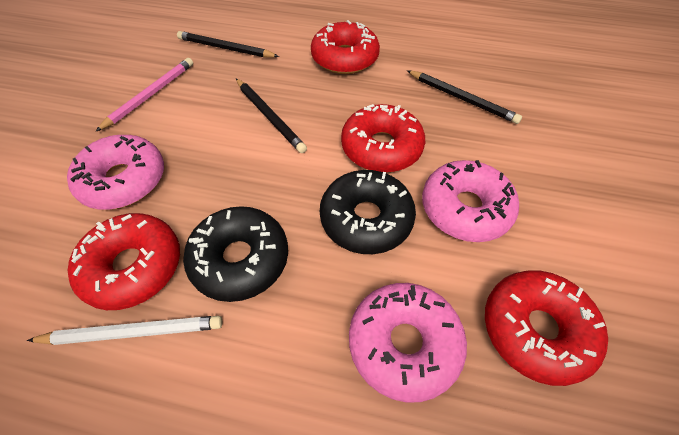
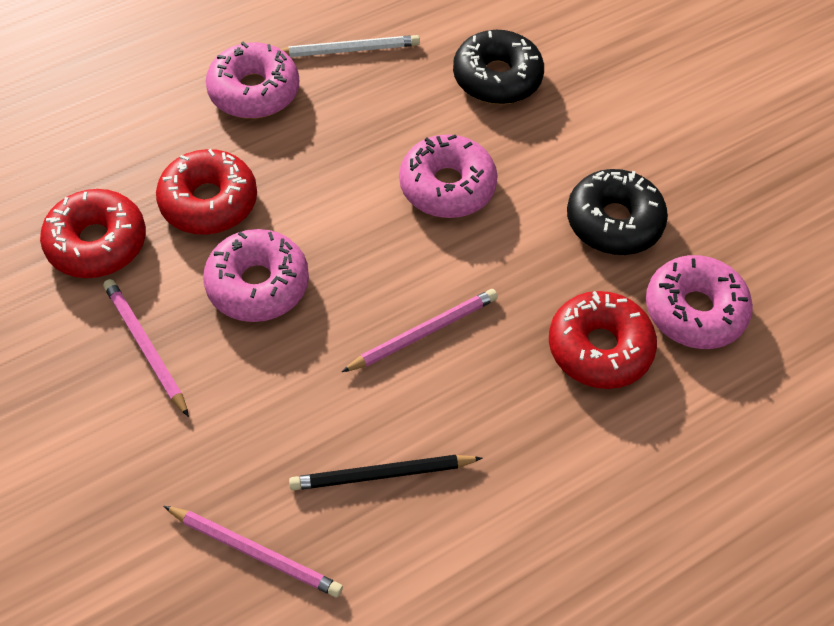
black pencil: [177,31,279,58] [236,79,307,153] [407,70,522,124] = 3 -> [289,455,482,491] = 1
pink donut: [67,135,164,210] [349,283,467,403] [422,160,519,242] = 3 -> [203,229,309,322] [206,42,299,119] [399,134,498,218] [646,255,753,349] = 4
pink pencil: [95,58,193,132] = 1 -> [103,279,189,417] [164,506,343,598] [342,289,498,372] = 3
red donut: [68,213,180,310] [311,20,380,74] [341,104,425,173] [485,270,608,386] = 4 -> [40,189,146,278] [156,149,257,235] [549,291,657,389] = 3

